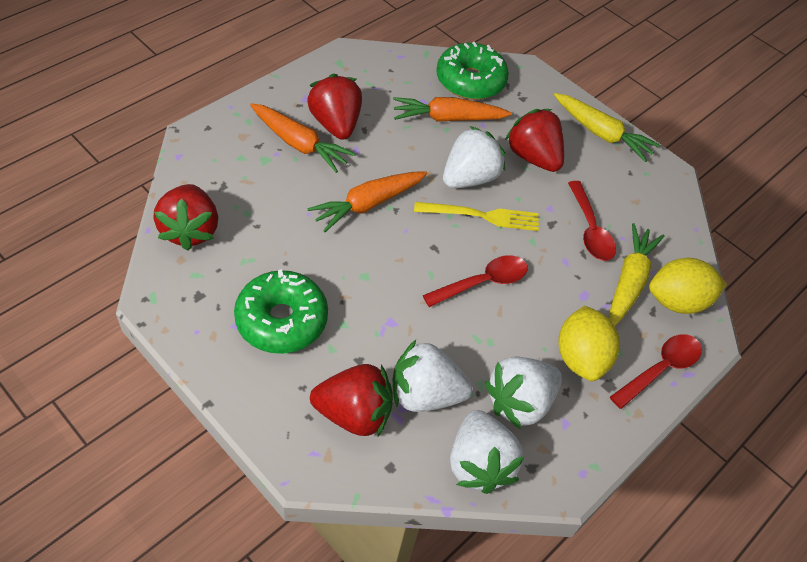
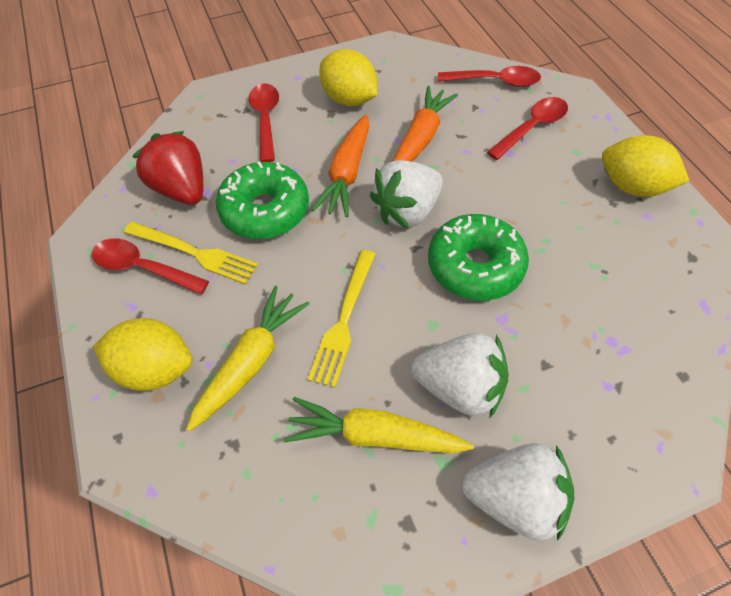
orange carrot: [250,103,356,173] [307,171,427,232] [393,97,512,122] = 3 -> [311,115,369,217] [392,86,458,162] = 2
red spoon: [423,255,528,307] [568,181,616,261] [610,334,702,409] = 3 -> [92,238,209,295] [249,84,279,162] [438,66,541,87] [487,97,568,160] = 4
red strawberry: [153,184,218,251] [307,74,362,140] [310,364,393,436] [505,109,564,172] = 4 -> [132,131,203,205] = 1
white strawberry: [393,340,473,412] [443,126,505,188] [450,410,525,494] [485,357,562,430] = 4 -> [370,160,443,229] [411,333,509,418] [462,443,574,541] = 3
yellow fork: [414,202,539,231] = 1 -> [124,222,258,285] [308,250,375,388] = 2
yellow lemon: [558,306,620,381] [649,258,727,314] = 2 -> [93,318,192,391] [319,49,378,106] [602,135,689,197] = 3

